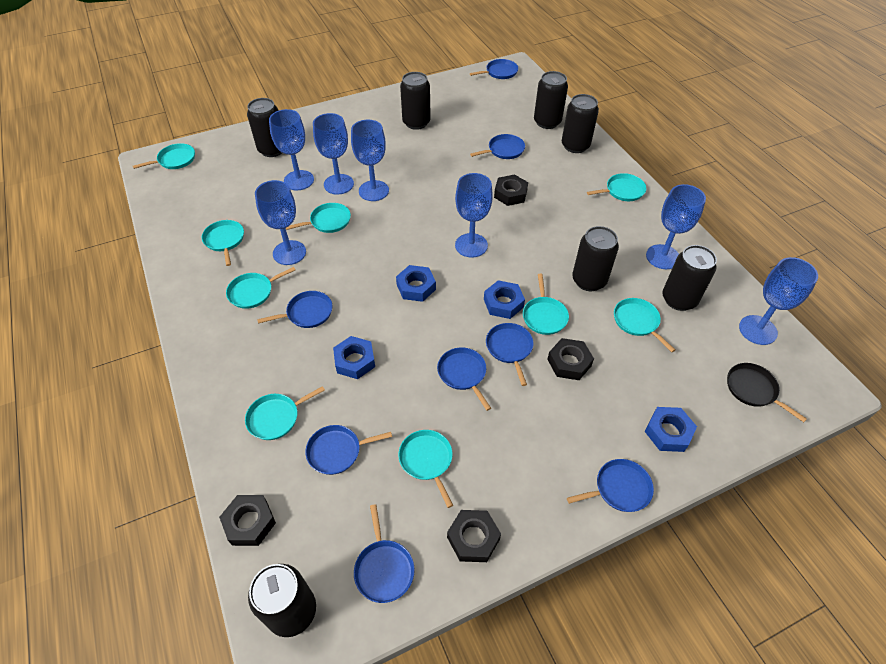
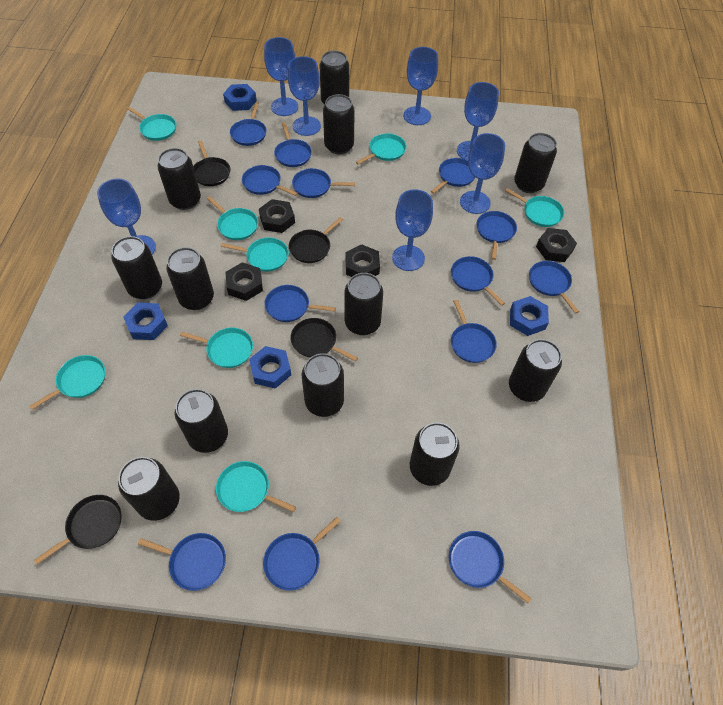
black can: [247,98,282,157] [248,564,316,637] [400,72,431,130] [534,71,568,129] [562,94,599,153] [572,226,619,291] [662,245,717,311] = 7 -> [111,236,162,299] [118,457,180,521] [157,148,201,210] [166,247,214,310] [175,389,228,453] [302,353,344,417] [320,51,349,104] [323,94,355,154] [344,273,383,335] [410,422,460,486] [509,339,562,402] [514,133,557,193] = 12
black pan: [727,363,807,422] = 1 -> [34,495,122,565] [193,140,230,186] [289,217,343,263] [290,318,358,362] = 4
blue pan: [257,291,332,328] [305,425,392,475] [354,504,415,603] [437,347,491,411] [470,59,518,79] [470,134,525,159] [486,323,533,386] [567,459,654,512] = 8 -> [138,533,226,591] [230,102,267,146] [242,165,298,196] [263,517,341,591] [265,285,336,322] [274,122,312,167] [292,168,355,198] [431,158,476,194] [449,531,532,604] [451,256,505,306] [451,300,497,363] [477,211,517,260] [529,261,579,314] = 13
turquoise pan: [133,143,195,169] [202,220,244,266] [226,267,295,309] [245,386,325,440] [286,203,351,233] [398,430,453,508] [523,274,569,335] [587,173,646,201] [614,298,675,352] = 9 -> [29,355,105,410] [127,107,176,141] [180,328,253,368] [207,196,258,240] [216,461,296,512] [221,237,289,272] [356,133,406,165] [505,188,564,227] = 8

